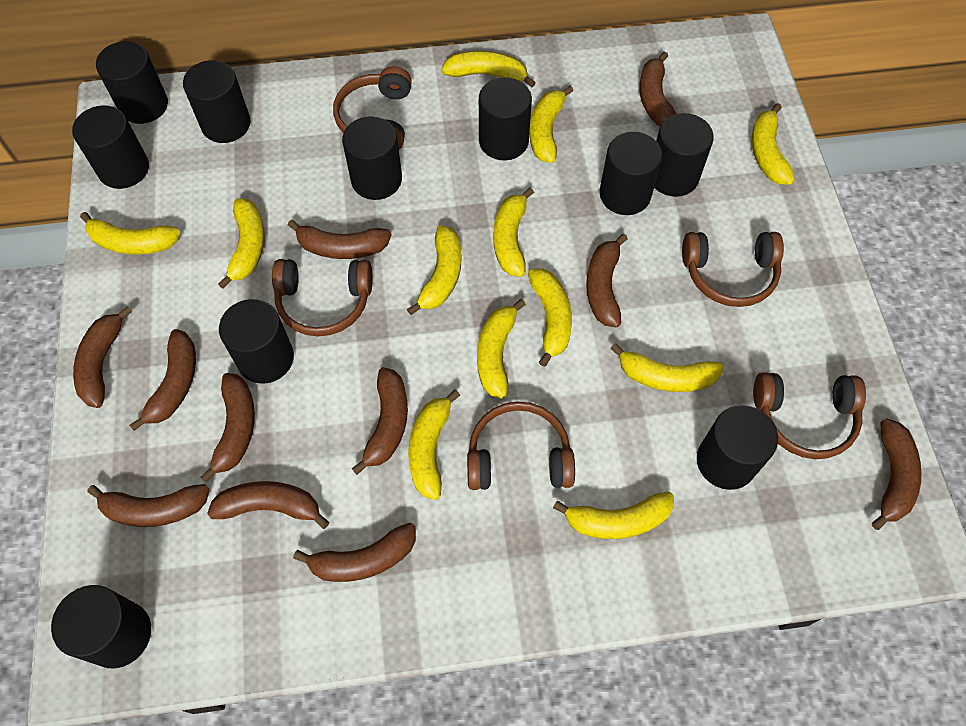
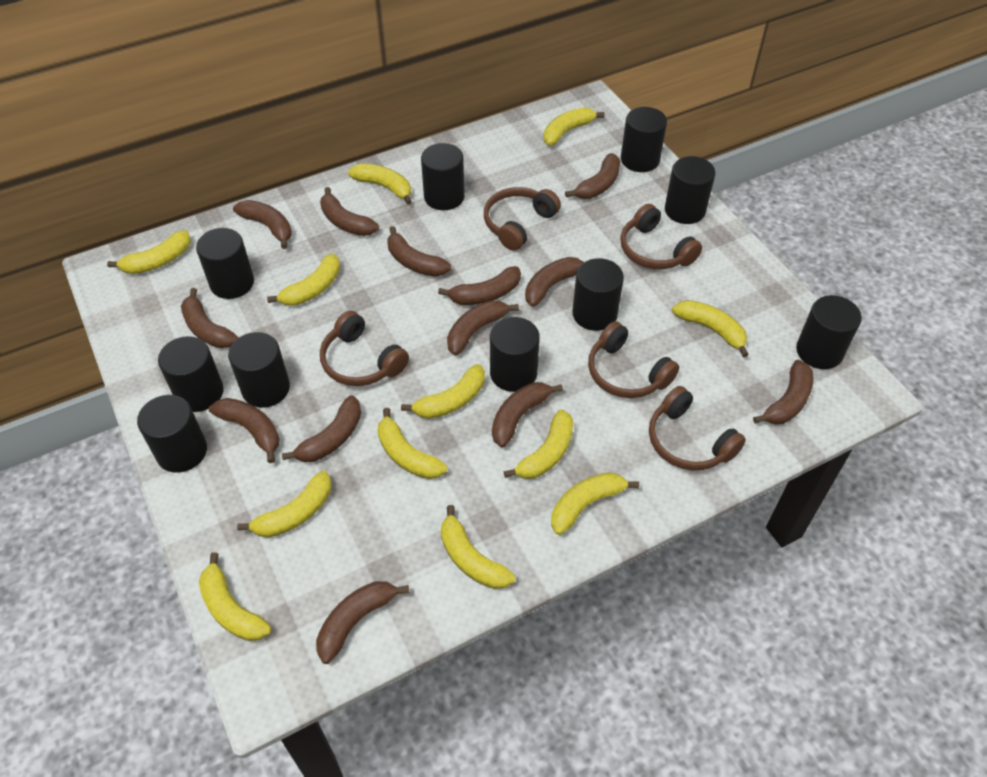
brown banana: [73,306,132,408] [87,484,210,527] [130,329,196,431] [201,373,255,483] [207,481,330,529] [288,220,392,259] [293,523,416,582] [352,367,408,475] [586,234,628,327] [639,51,676,126] [872,418,922,530] = 11 -> [181,288,239,348] [209,398,279,463] [233,200,292,249] [282,395,361,462] [316,581,409,664] [320,187,379,236] [388,226,451,277] [438,266,521,305] [447,300,519,355] [492,382,563,448] [525,257,584,307] [565,153,620,199] [753,360,813,425] = 13

